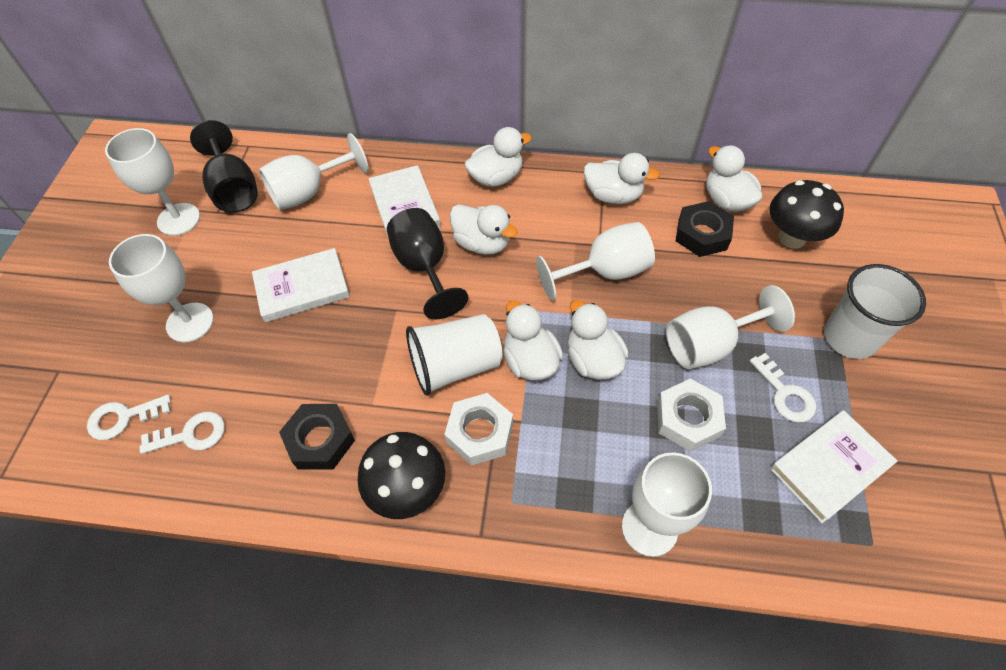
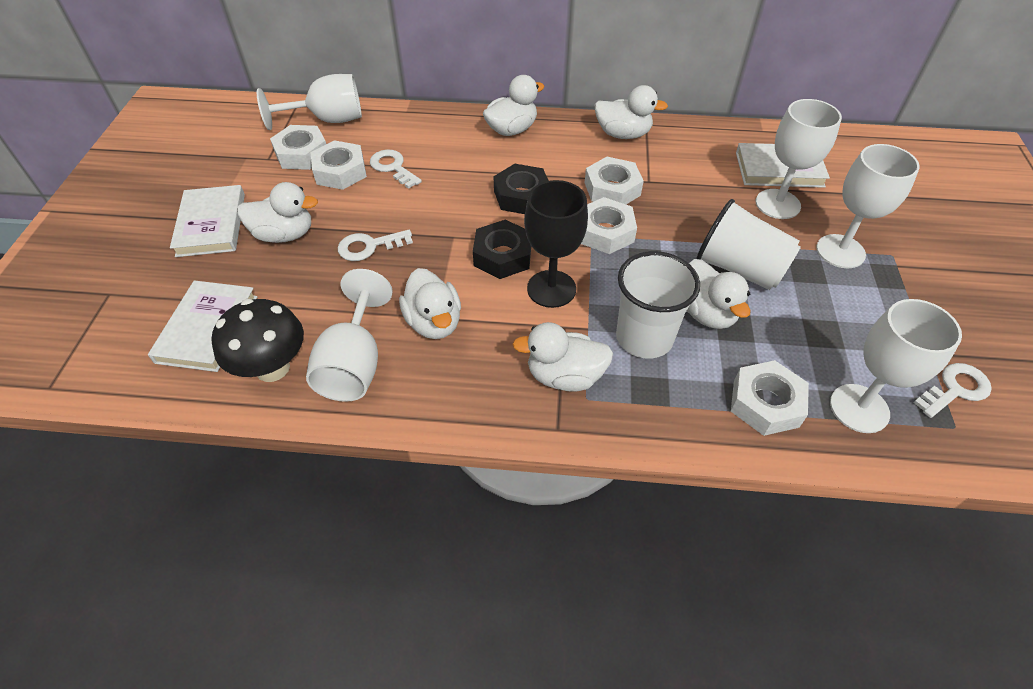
black goblet: [190,120,258,213] [387,208,468,319] = 2 -> [524,180,588,308] = 1
black mushroom: [358,432,445,519] [769,180,844,249] = 2 -> [212,299,304,382] = 1
white goblet: [105,128,200,236] [109,234,214,342] [259,133,369,210] [536,222,655,301] [622,452,712,557] [666,285,795,369] = 6 -> [257,74,362,130] [306,269,393,402] [756,99,842,219] [816,144,920,268] [830,299,962,433] = 5
white nut: [444,393,513,466] [657,379,726,452] = 2 -> [270,125,326,170] [310,140,367,190] [581,197,637,254] [585,157,644,204] [731,360,809,436] = 5

